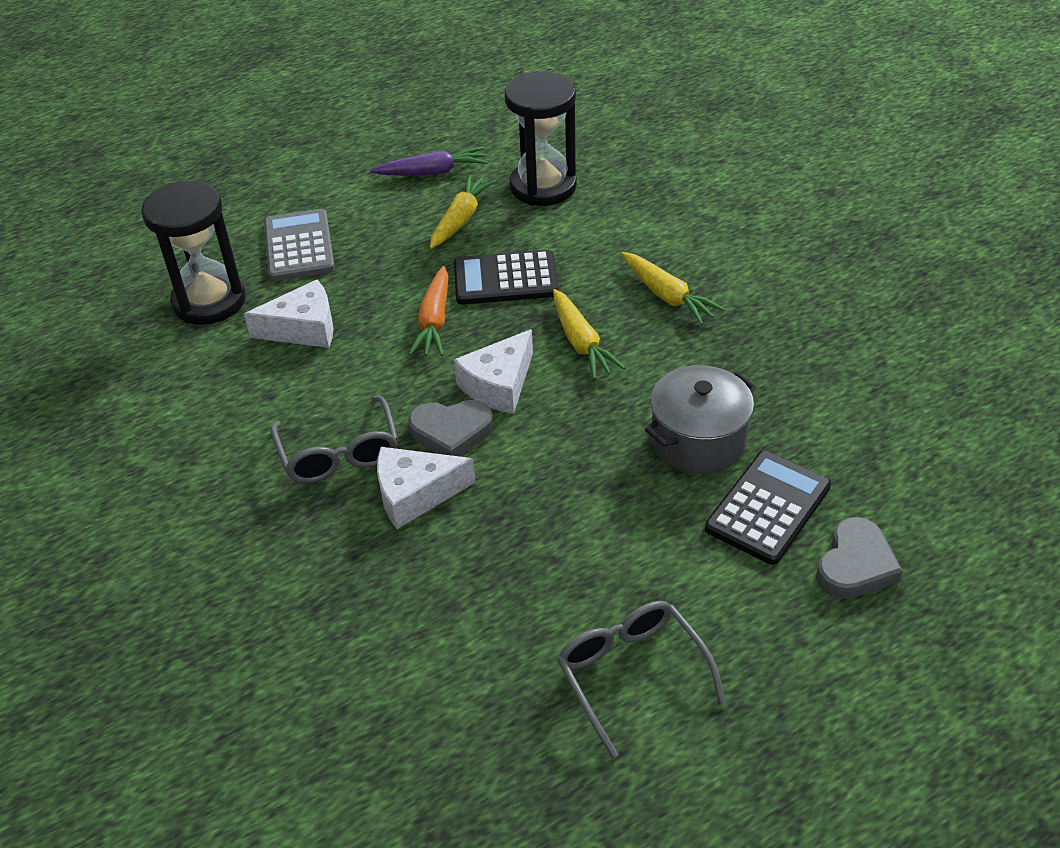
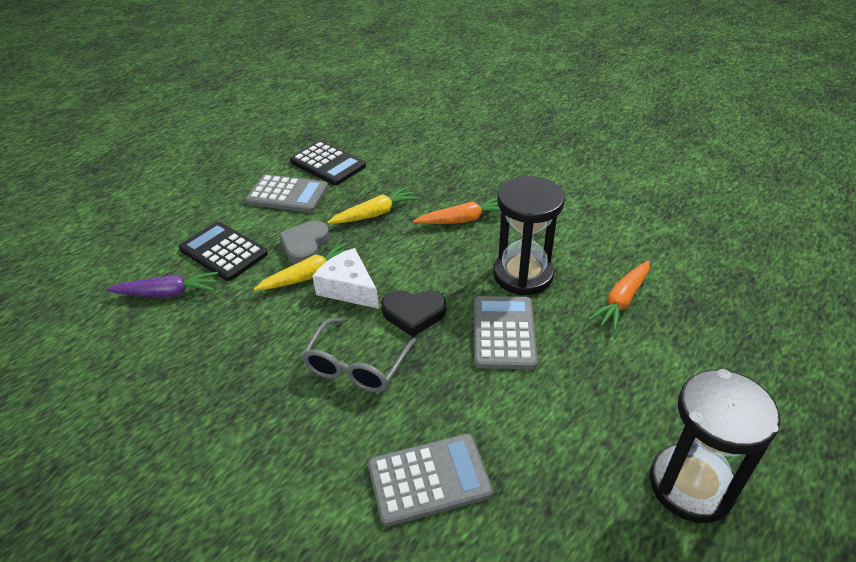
black heart: none = 0 -> [381,290,446,337] = 1
grey calculator: [264,208,335,281] = 1 -> [245,174,328,213] [368,434,493,527] [474,296,538,369] = 3
grey glasses: [271,396,398,483] [557,601,726,759] = 2 -> [301,318,417,392] = 1
grey heart: [408,400,493,456] [816,517,903,599] = 2 -> [279,221,330,264] = 1
grey pot: [645,365,756,474] = 1 -> none = 0
orange carrot: [409,266,448,356] = 1 -> [413,198,501,224] [588,260,650,332] = 2
white cheese: [244,280,334,348] [377,447,476,529] [454,329,533,414] = 3 -> [312,248,379,309] = 1
yellow carrot: [430,175,496,249] [553,289,625,379] [621,252,725,325] = 3 -> [254,243,350,291] [327,186,419,224] = 2

